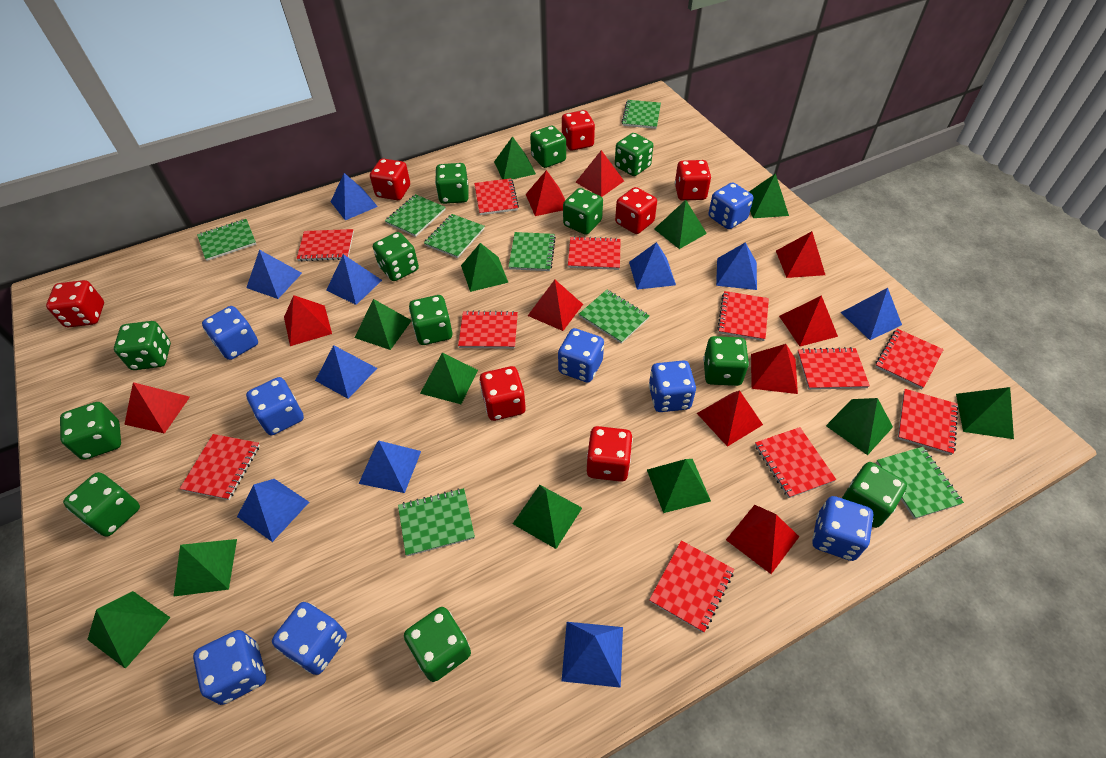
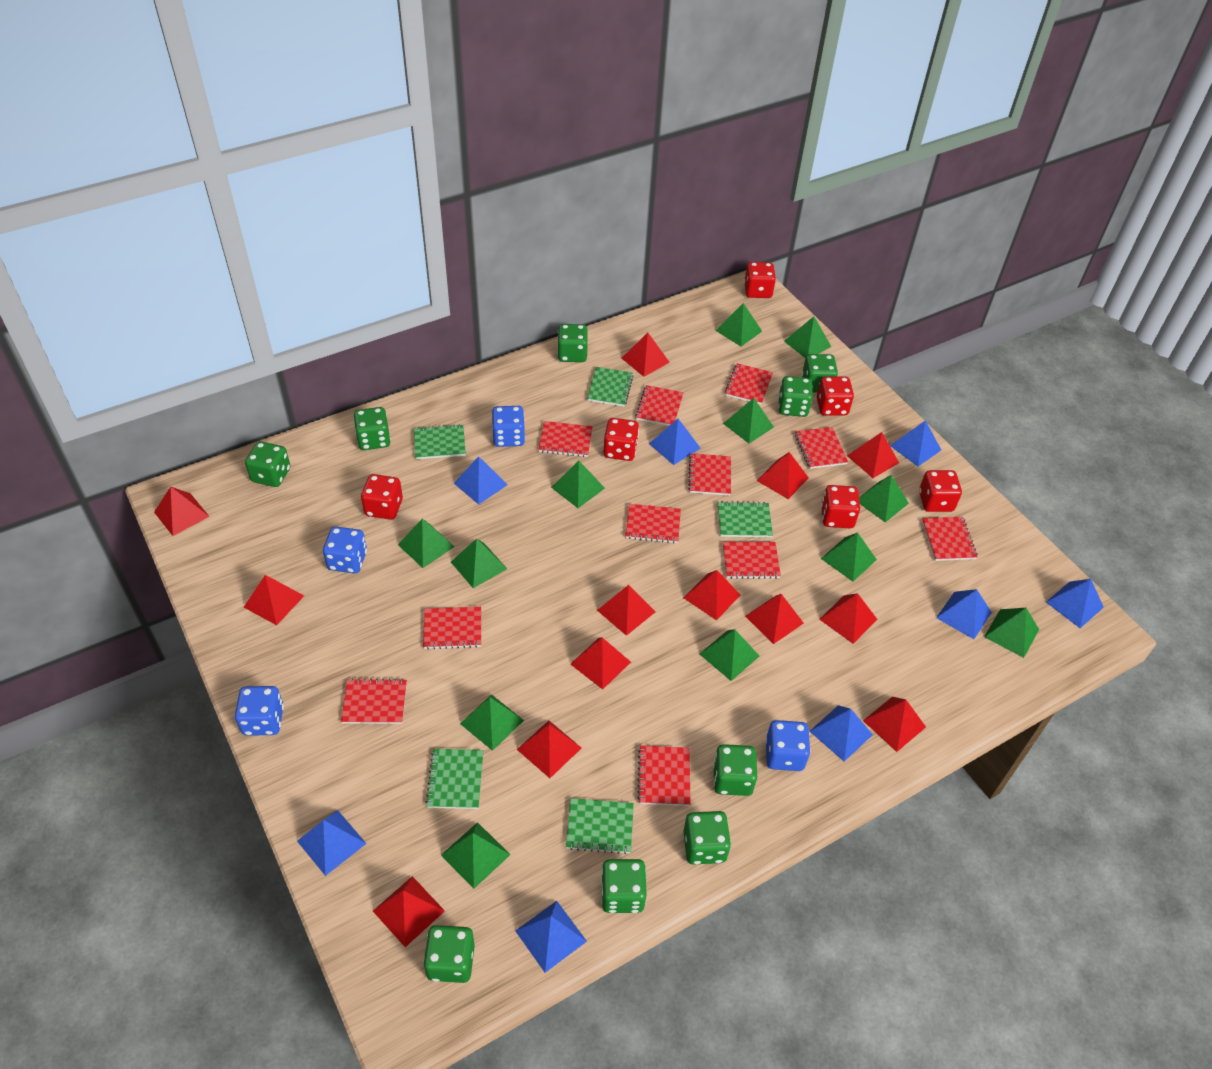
blue dice: [193,630,266,705] [202,306,258,360] [246,377,304,435] [272,602,347,675] [558,328,604,382] [649,360,696,412] [708,182,753,229] [812,496,873,561] = 8 -> [235,686,284,736] [323,526,367,573] [492,406,525,447] [765,720,810,771] = 4
blue pyramid: [237,479,309,542] [246,250,302,299] [315,345,377,399] [327,254,382,305] [331,173,378,220] [359,441,421,493] [562,622,623,688] [629,242,676,290] [716,242,757,290] [840,288,902,340] = 10 -> [297,810,367,876] [454,456,508,505] [516,901,587,973] [649,419,701,465] [809,705,873,762] [890,420,941,467] [936,589,992,639] [1046,579,1104,628] = 8
green dice: [60,402,121,460] [63,472,140,537] [114,321,171,370] [373,232,419,281] [404,607,471,682] [409,295,453,345] [435,163,469,204] [530,126,566,168] [563,188,603,235] [615,133,653,176] [703,336,749,386] [842,462,907,528] = 12 -> [245,441,290,487] [354,407,391,450] [423,925,475,983] [557,324,588,362] [601,859,646,913] [683,811,731,865] [713,744,757,796] [778,376,813,417] [802,354,838,393] = 9
green notebook: [197,219,256,261] [385,194,446,237] [398,488,475,556] [424,214,485,258] [508,232,556,271] [579,290,650,344] [622,100,661,129] [876,447,964,519] = 8 -> [414,424,466,459] [425,749,484,809] [566,798,634,854] [587,367,634,406] [717,501,773,537] = 5
red dice: [46,280,104,327] [370,158,410,200] [479,366,526,421] [562,110,595,151] [587,426,633,482] [615,187,657,234] [675,160,711,201] = 7 -> [361,474,403,520] [604,418,639,461] [744,262,776,298] [817,377,854,416] [821,485,860,528] [919,470,962,512] = 6
red pyramid: [124,382,190,434] [284,295,332,346] [526,170,565,216] [528,280,583,331] [576,150,624,197] [697,391,763,447] [726,505,799,574] [751,344,798,394] [776,231,825,278] [779,295,838,347] = 10 -> [154,487,210,536] [244,575,304,625] [373,876,445,947] [517,721,581,778] [570,637,631,690] [597,585,656,636] [622,332,670,377] [684,570,740,621] [745,594,804,644] [757,452,809,499] [819,593,877,644] [847,432,899,478] [863,697,926,752] = 13

